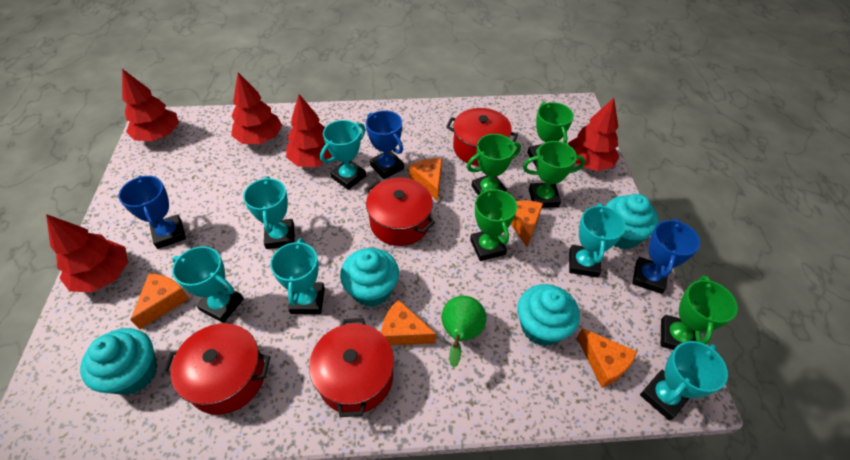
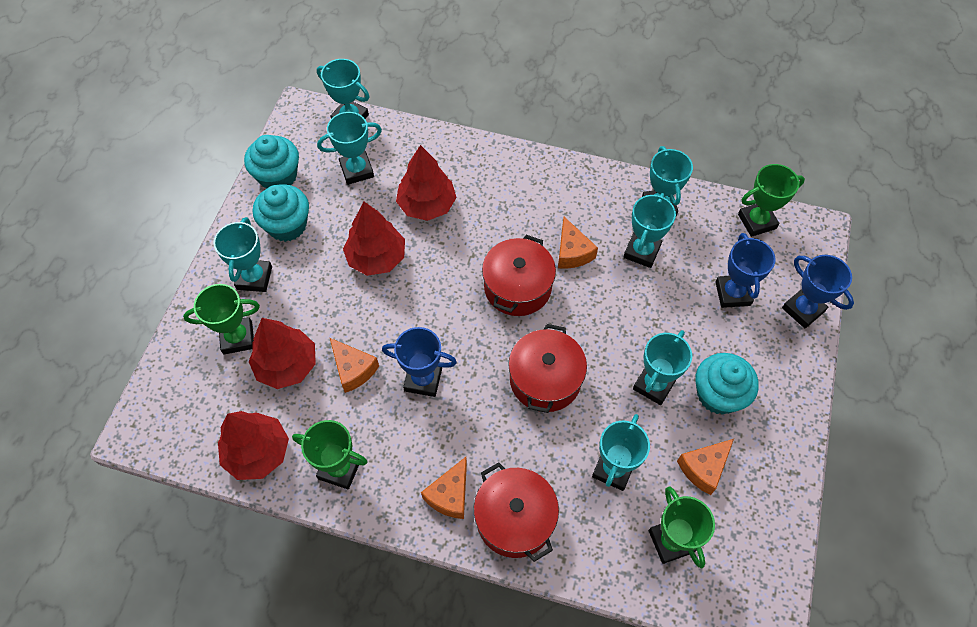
green pear: [441,296,487,368] = 1 -> none = 0
green trophy: [467,134,521,195] [470,187,517,261] [523,141,585,208] [527,102,574,168] [661,276,738,350] = 5 -> [183,284,260,354] [292,420,367,489] [649,486,715,569] [738,164,805,237] = 4
orange cheese: [130,274,189,329] [381,299,436,345] [409,158,442,201] [511,201,543,247] [577,328,637,388] = 5 -> [330,338,379,393] [421,457,467,519] [558,217,598,269] [677,439,734,495] = 4
red pot: [163,323,270,415] [309,318,394,417] [366,178,435,246] [446,108,518,166] = 4 -> [474,462,559,562] [482,235,556,316] [508,324,587,413] = 3
red tree: [46,214,128,292] [122,69,179,141] [231,72,282,144] [286,94,332,167] [568,98,620,171] = 5 -> [218,411,289,480] [248,318,316,389] [343,202,405,276] [396,145,457,221] = 4
turquoise cupcake: [80,328,157,395] [340,248,399,307] [518,284,580,346] [605,194,659,249] = 4 -> [244,135,299,189] [253,184,309,242] [695,353,759,415] = 3
turquoise trophy: [172,246,244,323] [243,176,294,249] [270,238,325,314] [320,120,366,190] [569,203,626,278] [640,341,728,421] = 6 -> [213,217,272,292] [317,59,369,119] [317,112,382,185] [592,414,650,491] [623,193,676,268] [633,330,692,405] [642,146,693,216] = 7

